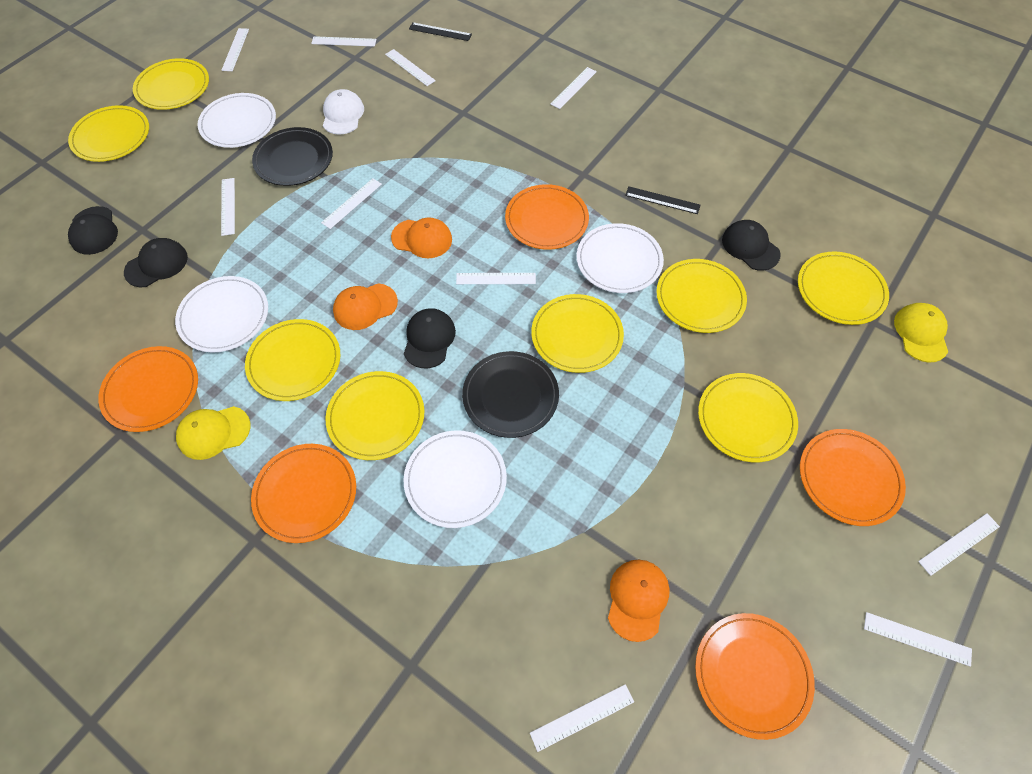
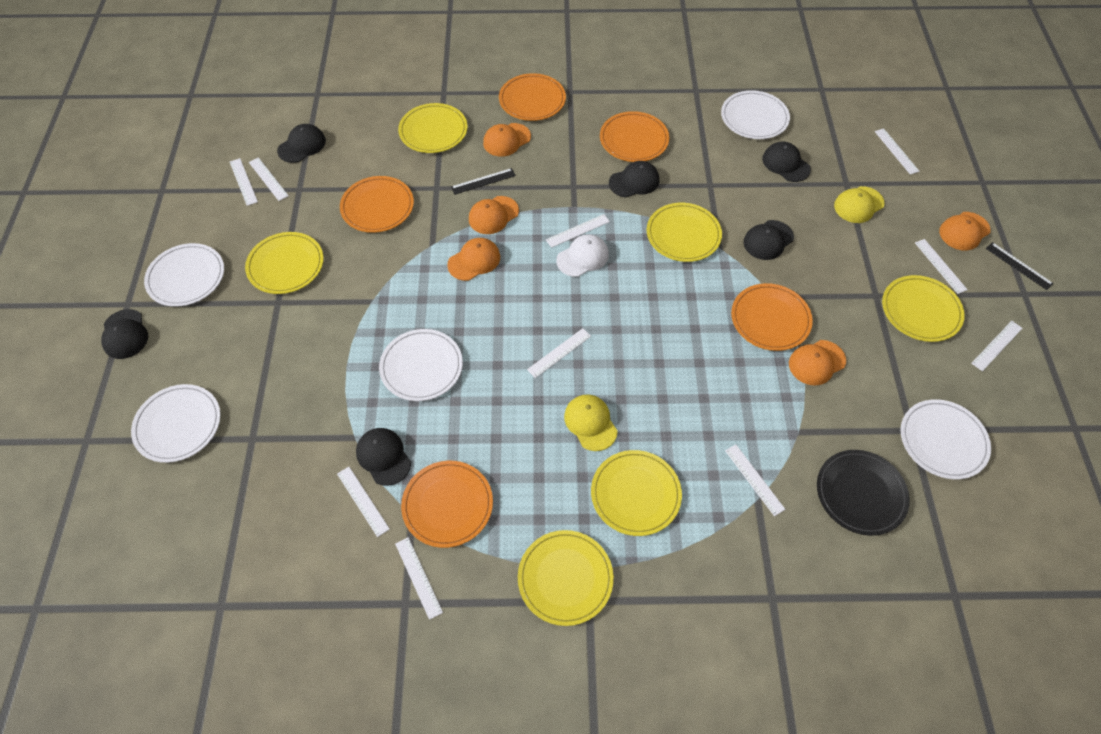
black cap: [68,206,118,255] [124,238,188,287] [404,308,456,368] [722,220,781,271] = 4 -> [101,309,148,359] [277,124,326,163] [356,428,411,486] [609,161,659,197] [743,220,794,260] [762,142,811,182] = 6
black plate: [252,127,333,186] [462,351,559,438] = 2 -> [817,450,910,536] = 1
orange cap: [333,283,398,330] [391,217,452,258] [608,559,670,642] = 3 -> [447,238,500,281] [469,196,519,234] [483,123,531,157] [789,340,846,386] [939,212,991,250] = 5
white plate: [175,276,268,353] [198,93,276,148] [404,430,507,528] [577,223,664,293] = 4 -> [131,384,221,463] [144,243,224,307] [379,329,463,401] [721,90,790,139] [901,399,991,479] = 5
yellow plate: [68,105,149,162] [133,58,209,110] [245,319,340,401] [325,371,424,460] [531,294,624,373] [656,259,747,333] [698,373,798,462] [798,252,889,325] = 8 -> [245,232,324,294] [398,103,468,153] [518,530,614,626] [591,450,682,536] [647,203,722,262] [882,275,965,342] = 6

